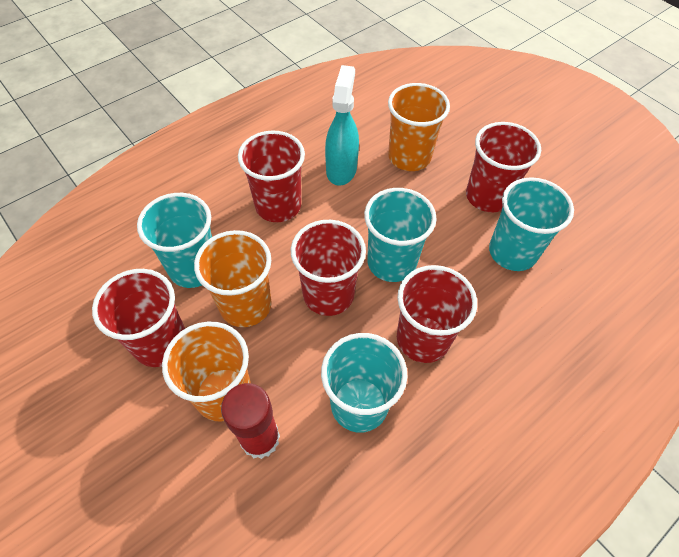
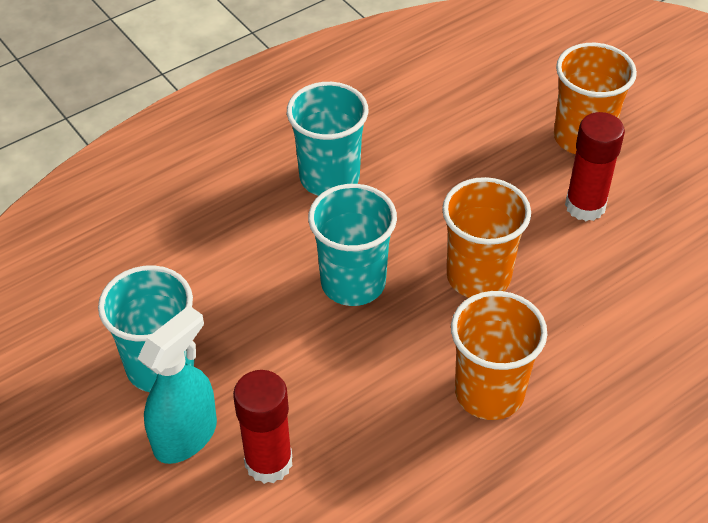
red cup: [92,269,185,367] [238,130,305,222] [291,220,366,316] [397,265,477,363] [466,122,541,213] = 5 -> none = 0
red glue stick: [221,383,280,459] = 1 -> [233,370,292,484] [565,112,625,221] = 2
turquoise cup: [137,193,212,288] [321,333,408,433] [364,188,437,282] [489,177,574,271] = 4 -> [98,265,194,392] [287,82,369,196] [308,184,397,306] = 3

